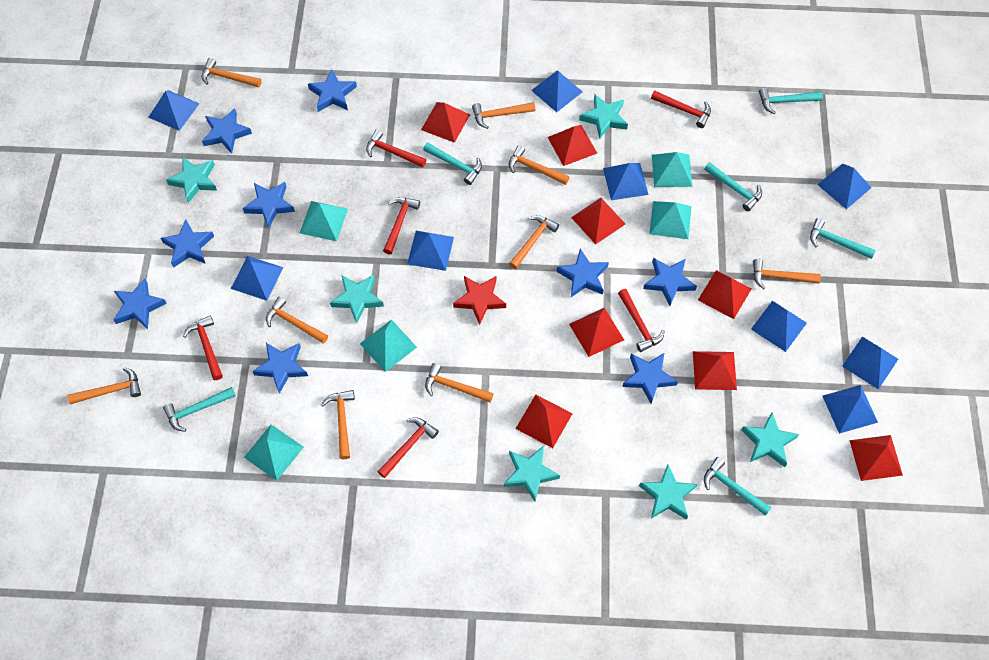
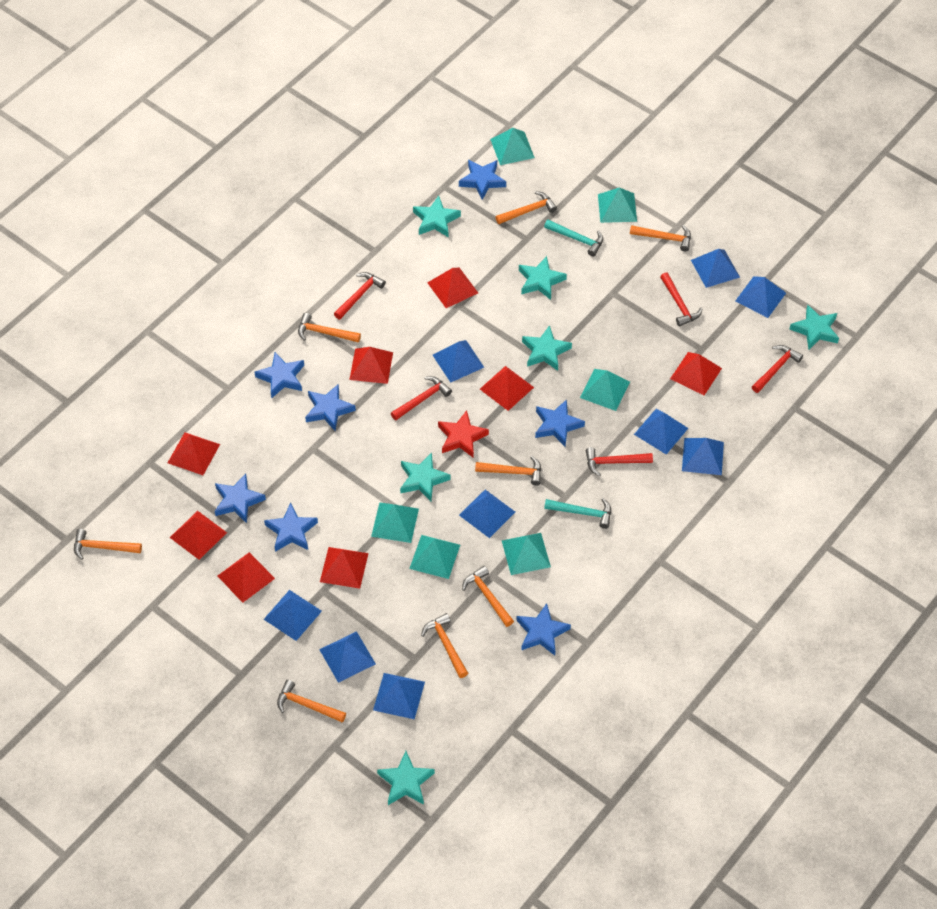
blue star: [113,278,167,329] [161,219,214,268] [202,108,252,154] [242,182,295,228] [252,343,308,394] [308,69,357,112] [557,248,609,297] [622,352,678,404] [643,258,697,306] = 9 -> [215,474,266,523] [255,352,304,398] [264,503,318,552] [305,384,356,431] [459,160,506,200] [516,603,571,656] [535,399,585,447] = 7
orange hammer: [68,367,141,404] [202,58,261,87] [266,297,328,344] [321,390,355,459] [425,363,494,402] [472,102,535,129] [509,145,570,185] [509,215,559,269] [753,259,821,289] = 9 -> [74,529,142,560] [277,680,346,722] [298,313,361,343] [421,613,468,678] [462,566,514,627] [475,456,541,486] [495,191,557,224] [630,225,691,251] = 8
red hammer: [183,315,223,380] [366,129,426,167] [377,417,439,478] [383,197,420,255] [618,289,665,352] [651,90,711,128] = 6 -> [334,272,386,319] [391,376,452,420] [586,447,653,476] [660,272,702,326] [752,345,803,393] = 5
turquoise hammer: [163,387,236,432] [423,142,482,185] [704,162,762,211] [704,457,772,516] [759,88,823,114] [810,218,876,259] = 6 -> [544,220,603,256] [544,498,611,529] = 2
turquoise pyramid: [244,425,304,481] [300,201,348,241] [360,319,417,372] [649,201,692,239] [652,152,692,187] = 5 -> [371,502,419,543] [409,535,460,579] [490,128,535,165] [502,533,551,575] [580,369,630,411] [598,187,637,223] = 6

